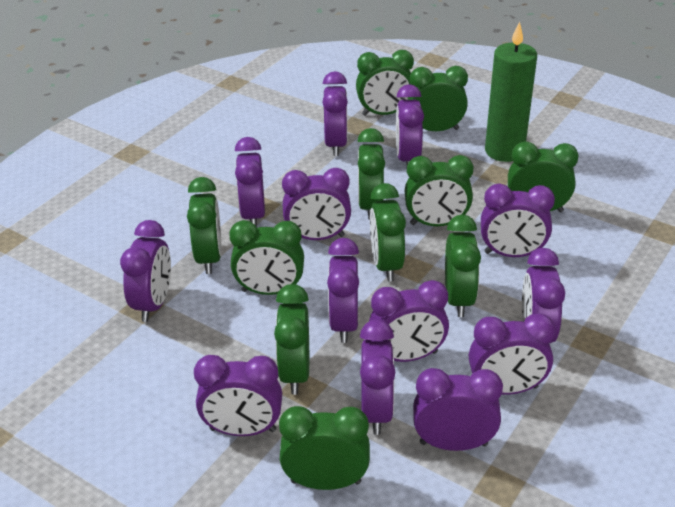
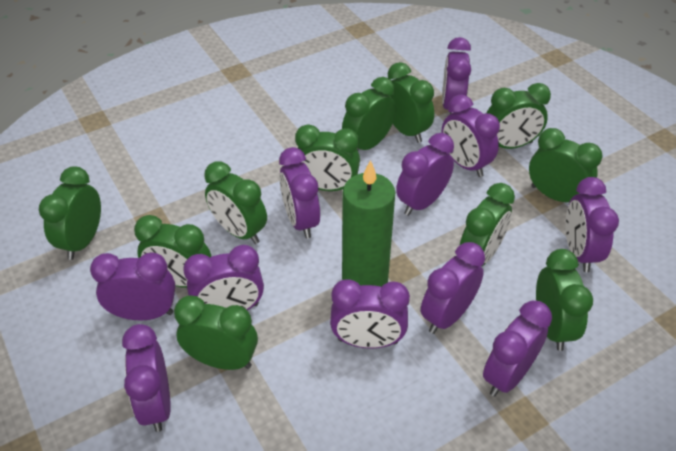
purple clock: [120,220,171,322] [194,355,282,436] [235,137,265,228] [282,168,351,240] [322,71,348,156] [327,238,359,343] [360,320,395,435] [369,280,449,362] [396,84,424,165] [413,368,503,451] [469,313,555,395] [481,184,555,257] [522,248,565,343] = 13 -> [90,253,175,320] [122,324,171,432] [183,245,264,310] [279,147,320,239] [330,279,410,348] [396,133,454,216] [421,242,485,334] [442,37,471,114] [442,94,500,177] [483,301,552,397] [565,177,619,272] = 11

